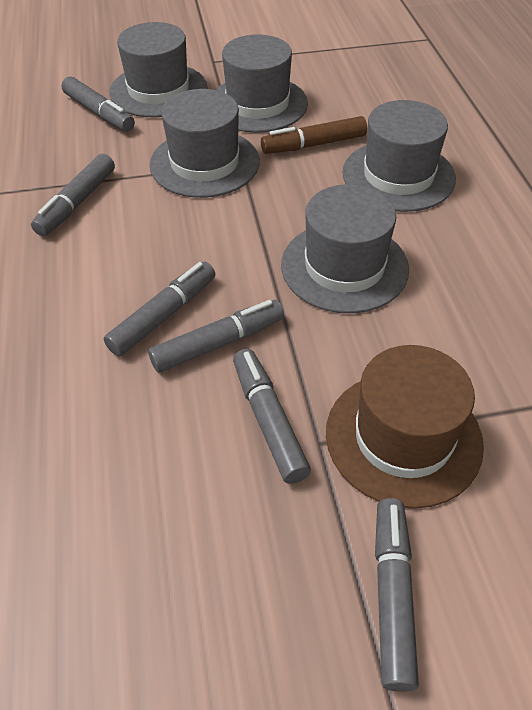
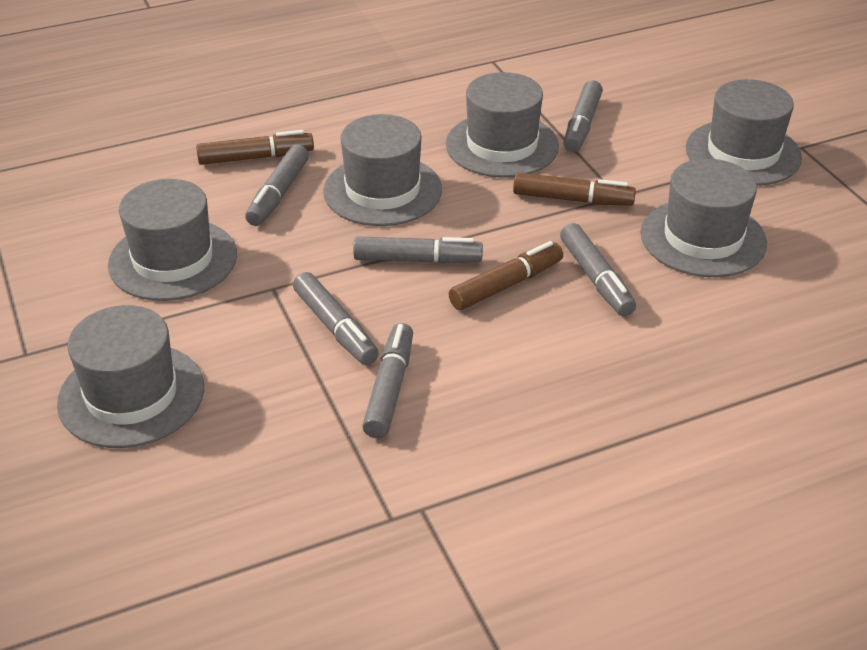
brown hat: [326,345,484,509] = 1 -> none = 0
brown marker: [261,116,367,154] = 1 -> [196,130,314,165] [449,241,563,310] [513,173,636,206] = 3
grey hat: [109,22,207,117] [150,89,260,198] [215,34,308,133] [281,184,409,313] [342,100,456,212] = 5 -> [57,305,204,448] [108,179,237,301] [323,114,442,226] [446,72,559,178] [640,159,767,277] [686,79,802,186] = 6

